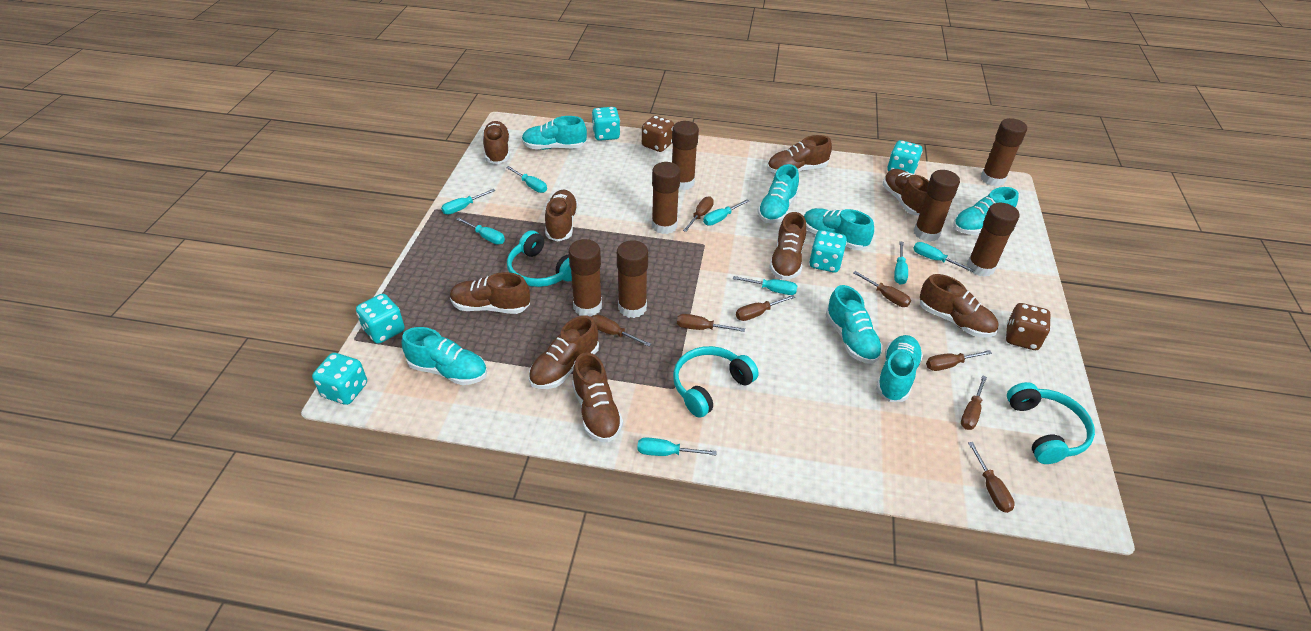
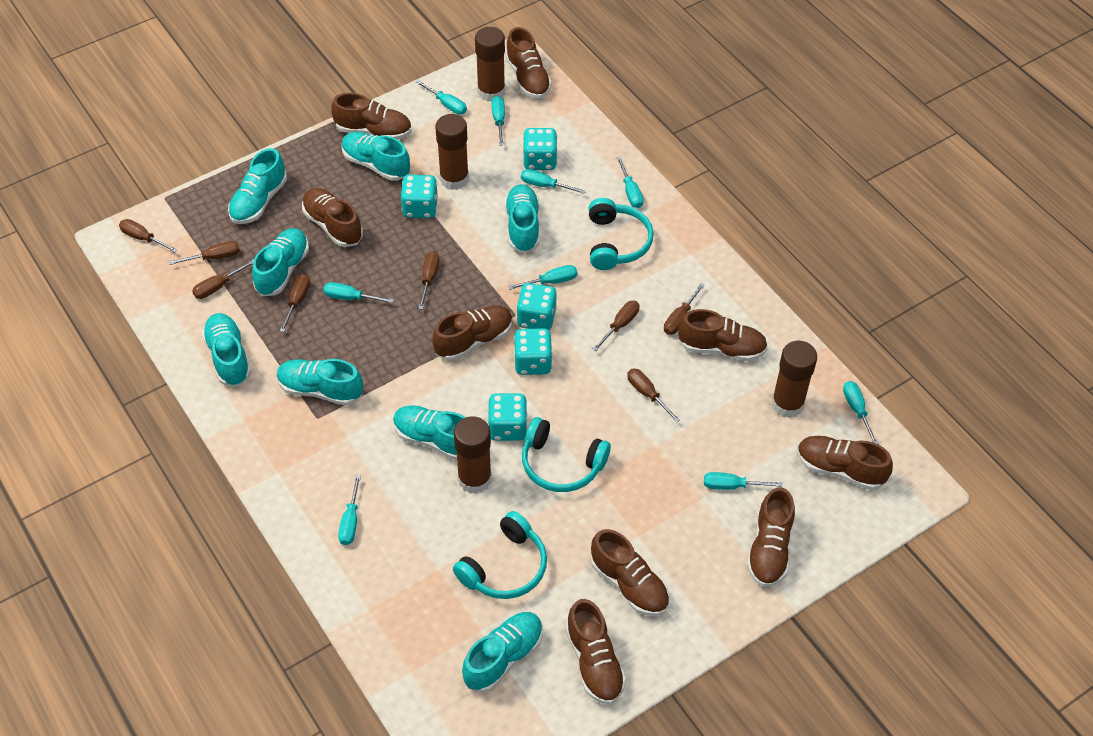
brown dice: [642,115,674,152] [1006,303,1051,350] = 2 -> none = 0
brown glue stick: [568,239,602,317] [617,240,648,318] [652,162,681,234] [672,121,699,190] [914,170,960,242] [967,203,1019,277] [981,118,1027,186] = 7 -> [436,114,469,190] [454,416,492,494] [475,27,505,102] [772,341,817,418] = 4
turquoise screwdriver: [441,189,496,215] [456,217,505,245] [506,166,547,193] [637,438,717,456] [703,199,749,226] [733,276,797,295] [894,242,908,285] [913,242,974,272] = 8 -> [323,282,394,303] [338,474,361,545] [416,80,467,115] [492,96,505,146] [508,265,577,290] [521,169,586,194] [617,157,644,208] [704,472,782,490] [843,381,878,444] = 9
turquoise shoe: [402,327,487,385] [522,116,587,150] [757,164,799,223] [804,208,874,250] [825,285,883,364] [876,335,923,402] [953,187,1019,235] = 7 -> [202,313,251,386] [228,148,287,224] [252,228,309,296] [277,359,363,406] [342,132,410,181] [393,406,466,460] [462,612,543,692] [505,184,539,253] = 8

